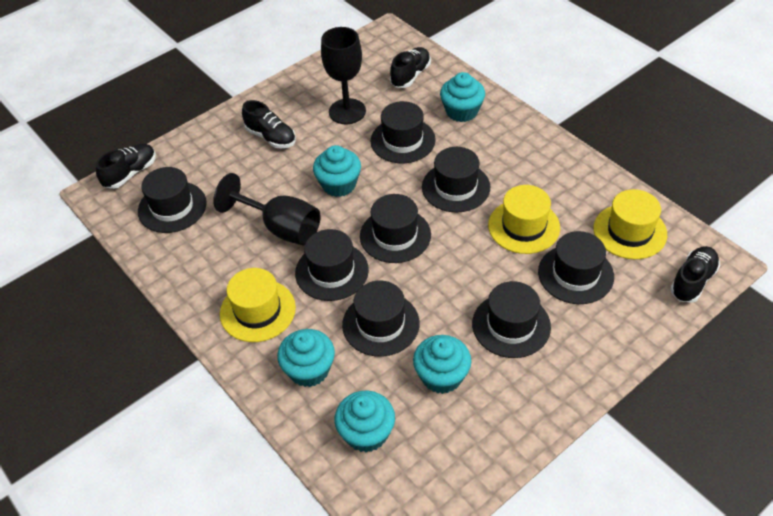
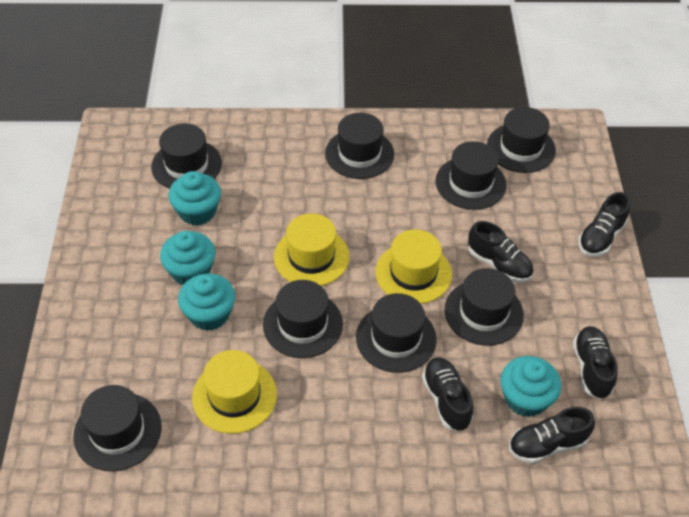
black goblet: [213,173,321,246] [321,27,366,124] = 2 -> none = 0
black shoe: [96,144,156,189] [242,100,296,148] [390,47,431,88] [670,246,720,303] = 4 -> [422,357,473,431] [468,221,534,282] [509,407,595,464] [573,326,618,399] [578,192,630,256] = 5
turquoise cupcake: [277,329,335,387] [313,145,361,197] [334,391,395,452] [413,335,471,394] [440,72,485,122] = 5 -> [160,231,215,285] [168,171,221,226] [178,273,235,331] [500,356,561,417] = 4

